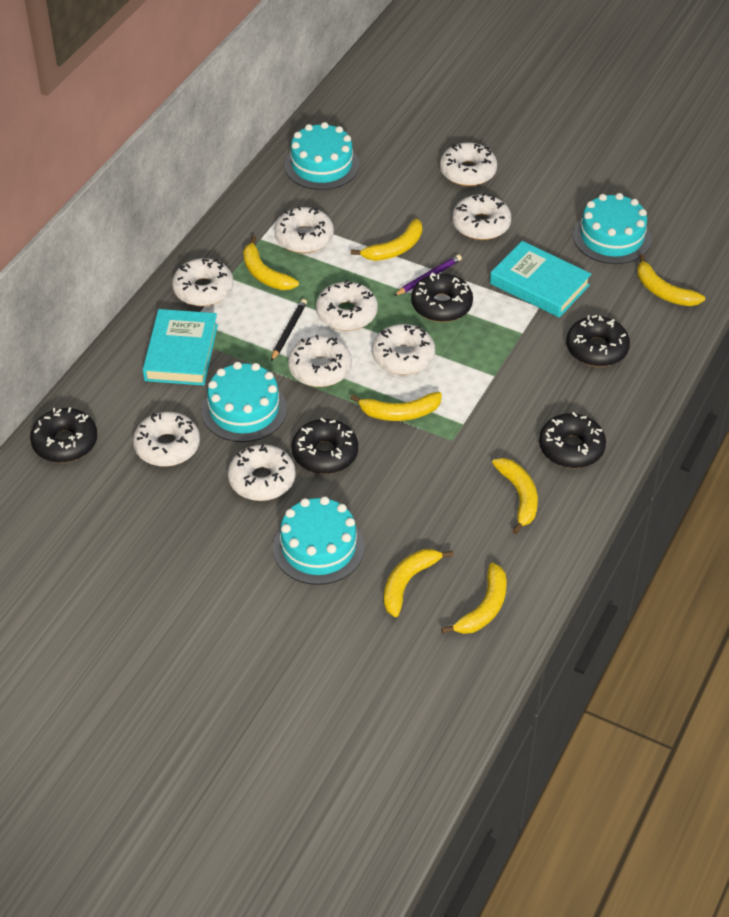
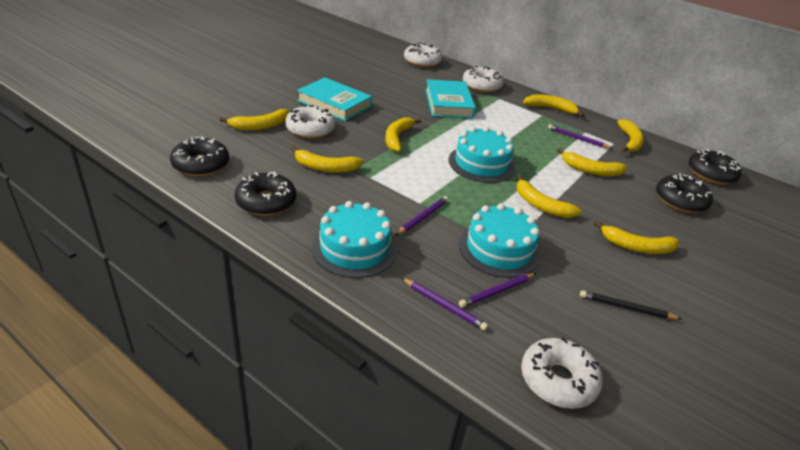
black donut: [30,407,97,463] [292,418,358,474] [411,273,473,322] [539,412,606,468] [566,315,630,367] = 5 -> [170,137,229,177] [235,171,296,216] [656,173,713,213] [688,149,742,185] = 4
purple pencil: [394,254,462,296] = 1 -> [395,196,448,236] [402,278,488,331] [459,273,536,308] [548,124,613,149] = 4
turquoise cake: [201,362,287,442] [273,496,365,585] [285,122,359,190] [573,193,652,264] = 4 -> [312,201,397,278] [449,127,515,183] [459,203,541,278] = 3
white donut: [133,412,200,467] [172,258,234,306] [228,444,296,501] [274,206,334,253] [288,335,352,387] [316,280,378,331] [372,324,435,375] [440,142,497,186] [452,193,512,240] = 9 -> [285,105,335,139] [404,43,442,67] [463,66,503,93] [521,337,603,409] = 4
yellow banana: [243,236,299,290] [350,392,442,421] [351,219,422,261] [384,549,454,617] [441,563,507,634] [492,458,538,534] [637,254,705,306] = 7 -> [220,109,289,130] [290,146,364,172] [385,117,422,152] [517,175,582,218] [523,95,584,117] [557,148,627,176] [594,220,679,254] [617,119,644,152] = 8

